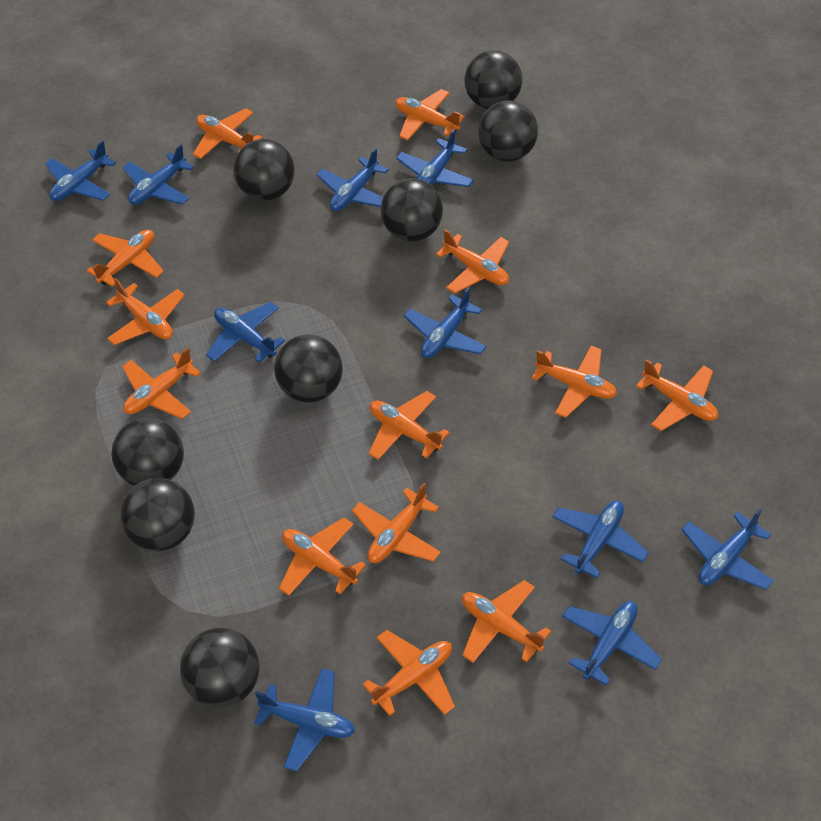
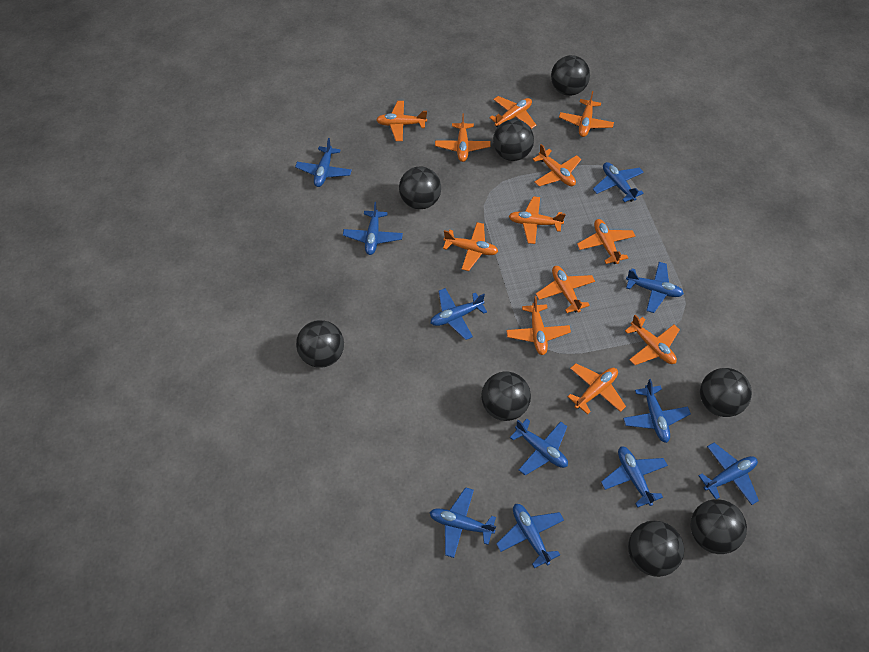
blue plane: [45,141,116,201] [122,145,194,205] [206,302,285,363] [254,668,355,772] [316,148,389,211] [396,129,474,187] [404,287,487,358] [553,500,649,578] [562,601,662,686] [681,509,774,590] = 10 -> [295,138,352,187] [343,202,403,255] [429,487,496,558] [430,288,487,340] [496,504,564,568] [510,419,568,475] [593,162,644,202] [601,446,668,508] [623,379,691,443] [626,262,684,313] [698,443,759,505] = 11
orange plane: [87,230,164,287] [106,278,185,345] [122,348,201,419] [193,108,262,159] [279,517,366,596] [352,483,441,563] [363,630,455,716] [369,391,450,460] [395,89,465,141] [436,229,509,294] [462,580,551,663] [532,346,617,418] [636,359,718,431] = 13 -> [376,101,427,141] [435,114,491,162] [443,222,498,271] [489,96,536,129] [506,296,571,355] [509,196,566,244] [532,144,581,186] [536,266,595,313] [559,91,614,137] [568,363,626,415] [577,219,636,264] [625,315,680,365] = 12

